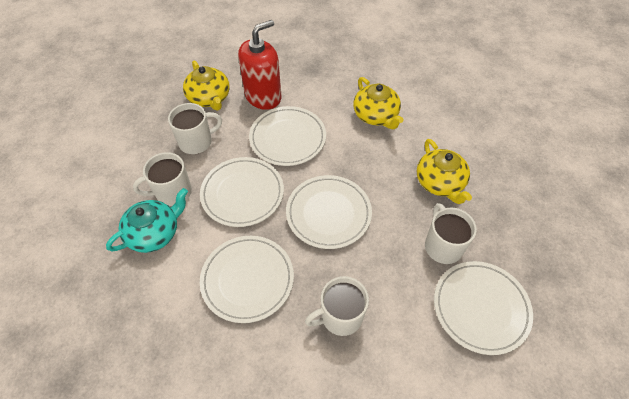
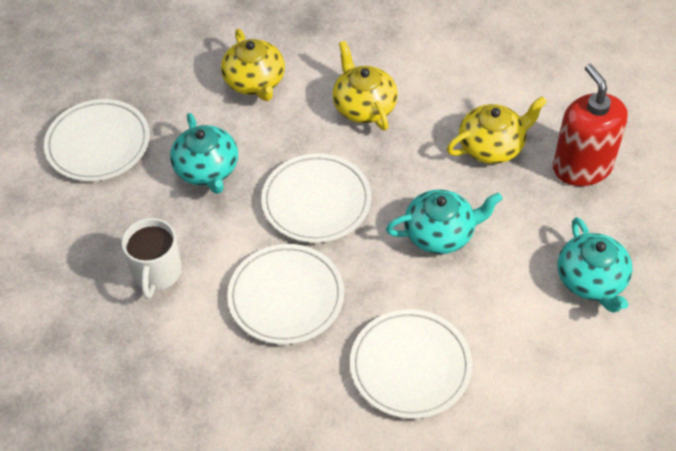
turquoise teapot: [106,188,188,253] = 1 -> [170,113,238,194] [386,189,502,254] [557,217,633,313] = 3
white mug: [133,152,192,206] [168,103,222,154] [305,276,369,336] [425,203,477,264] = 4 -> [121,218,182,299] = 1
white plate: [200,157,284,227] [200,236,294,323] [249,106,326,166] [286,175,372,249] [434,261,533,355] = 5 -> [44,99,150,181] [227,244,344,344] [261,153,372,243] [350,309,473,419] = 4

